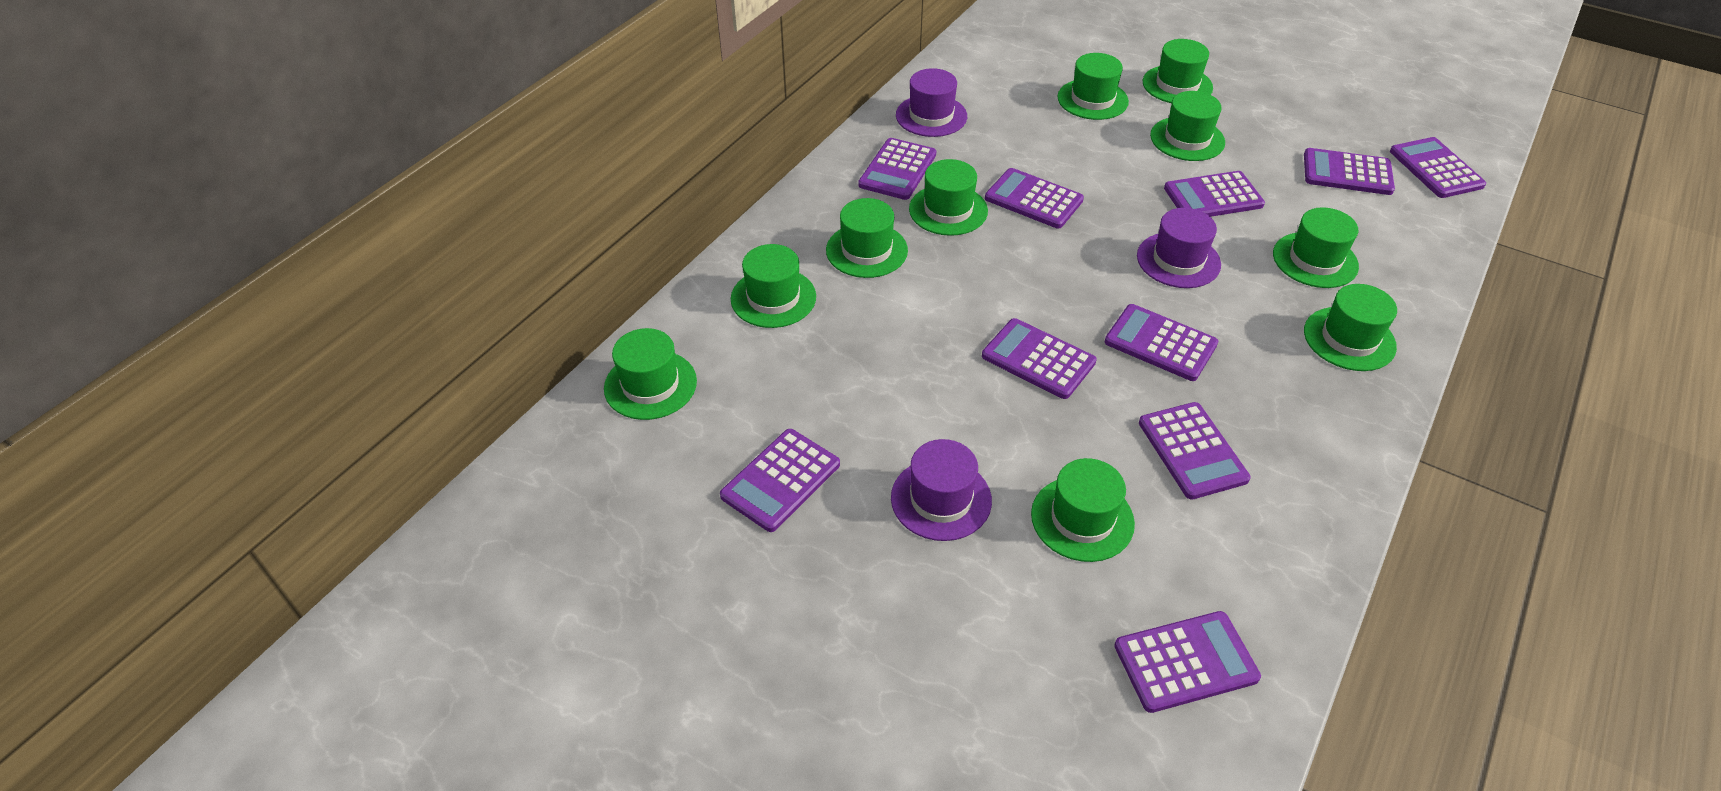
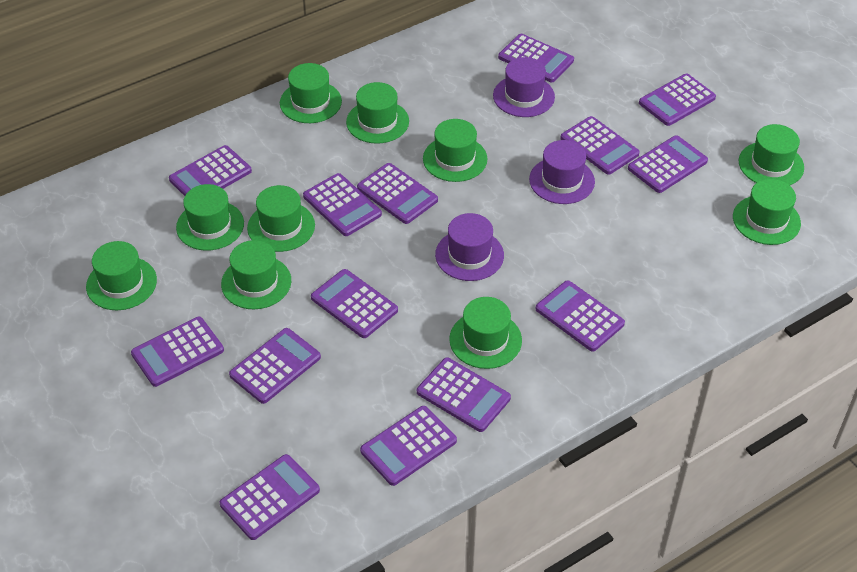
purple calculator: [720,429,840,532] [858,138,936,200] [982,318,1097,399] [985,168,1084,229] [1105,304,1218,381] [1114,611,1261,713] [1139,402,1251,500] [1164,171,1265,217] [1304,148,1395,195] [1390,137,1486,198] = 10 -> [131,317,224,387] [169,145,252,196] [220,454,320,540] [229,328,321,404] [303,173,382,236] [311,269,398,338] [357,163,438,224] [360,406,457,486] [417,358,511,432] [498,34,574,83] [536,280,625,352] [560,116,640,175] [628,135,708,193] [639,74,716,126] = 14

